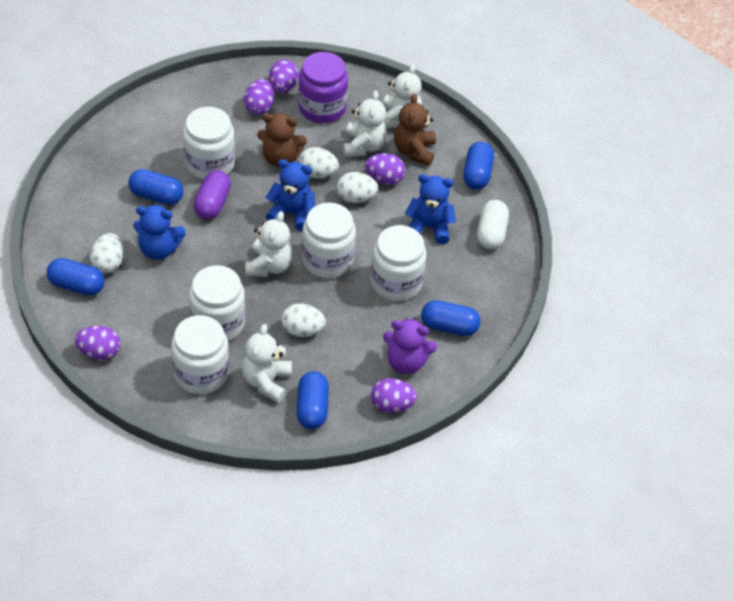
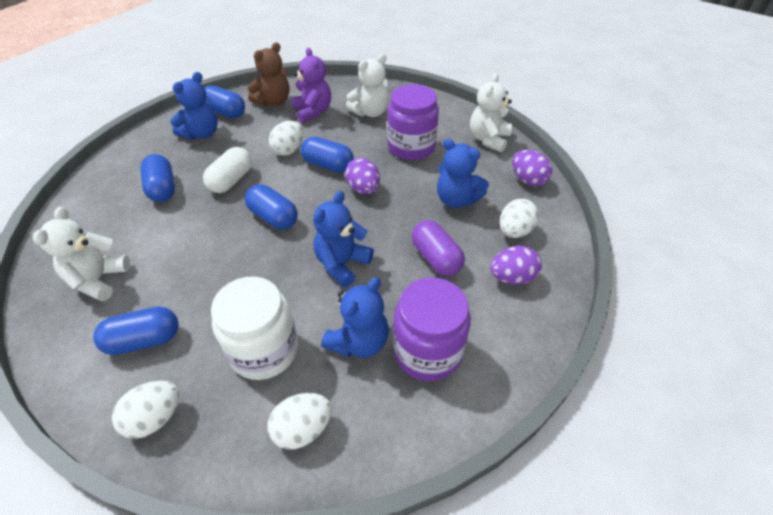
blue teddy bear: [133,204,186,260] [266,159,315,231] [405,174,456,244] = 3 -> [170,72,218,140] [313,191,374,288] [321,277,389,358] [437,139,489,208] = 4
brown teddy bear: [257,113,307,167] [394,94,436,166] = 2 -> [247,42,289,106] = 1
purple egg: [75,326,121,360] [244,79,274,115] [269,59,299,93] [365,153,405,185] [371,378,417,413] = 5 -> [345,158,380,194] [490,246,542,285] [512,150,552,186] = 3
purple jar: [298,52,348,123] = 1 -> [387,84,439,160] [393,277,471,381] = 2
white jar: [171,315,229,394] [183,107,235,179] [189,265,245,341] [302,203,356,278] [371,225,427,301] = 5 -> [211,276,298,380] = 1
white teddy bear: [242,324,292,403] [245,211,293,277] [343,90,387,157] [382,64,422,128] = 4 -> [33,207,130,302] [346,54,389,117] [470,73,512,152] = 3

